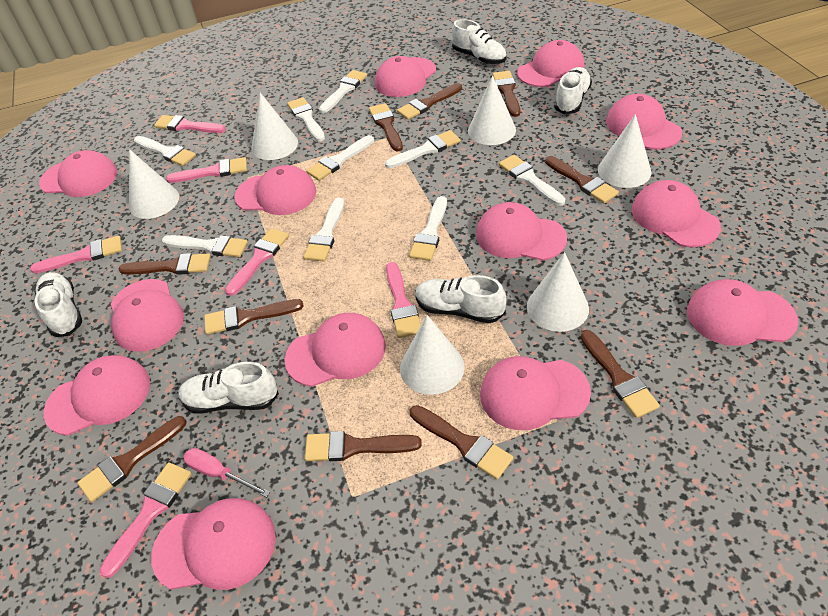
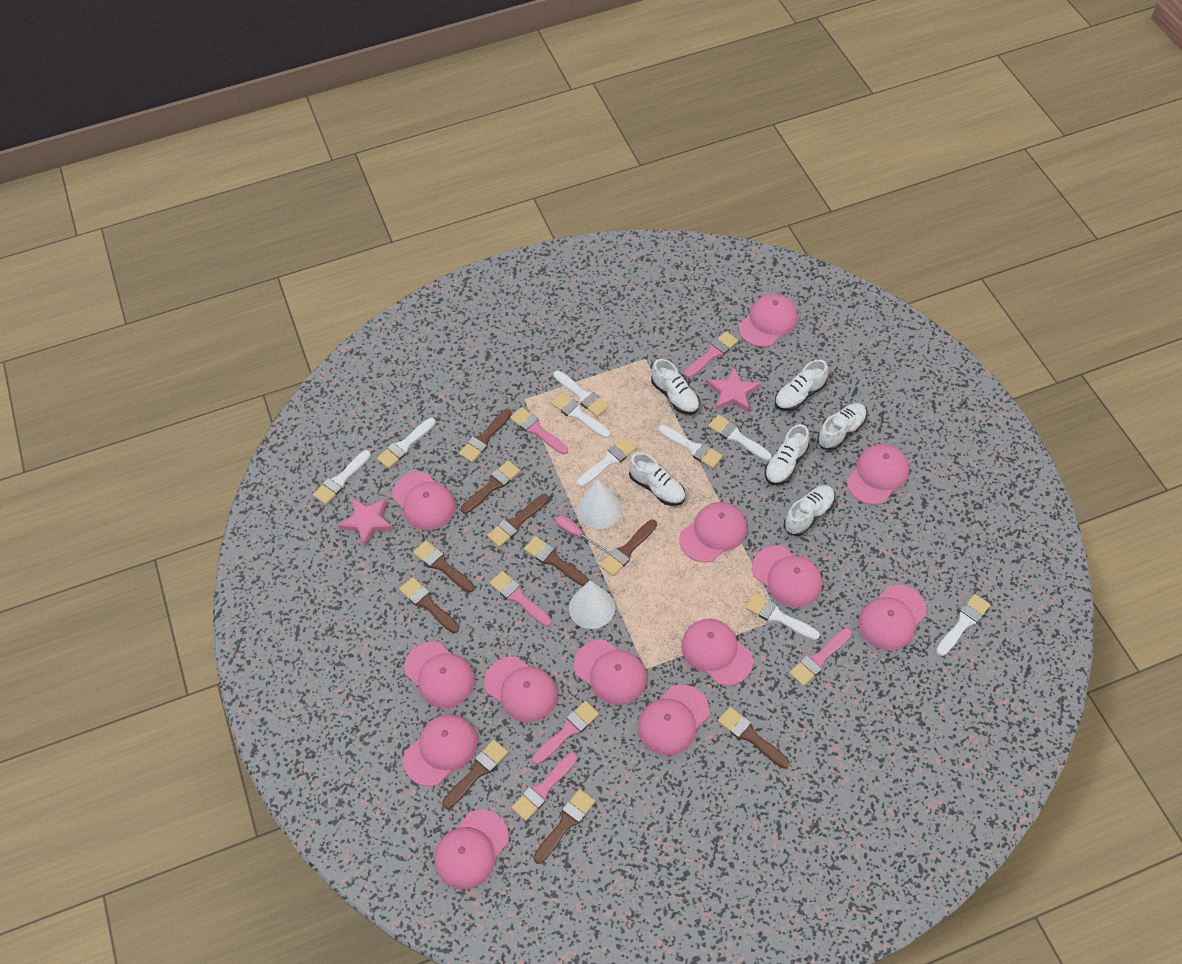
pink star: none = 0 -> [338,498,394,547] [707,367,760,412] = 2
white cone: [129,149,179,219] [252,93,298,160] [400,315,465,395] [468,75,516,145] [527,252,589,332] [598,114,651,188] = 6 -> [569,580,615,629] [577,480,622,529] = 2
white shoe: [35,272,82,337] [179,362,279,414] [415,275,506,323] [452,19,506,64] [554,67,592,114] = 5 -> [629,452,685,506] [651,359,700,415] [765,424,810,485] [775,360,828,411] [784,485,835,536] [817,403,867,450] = 6

